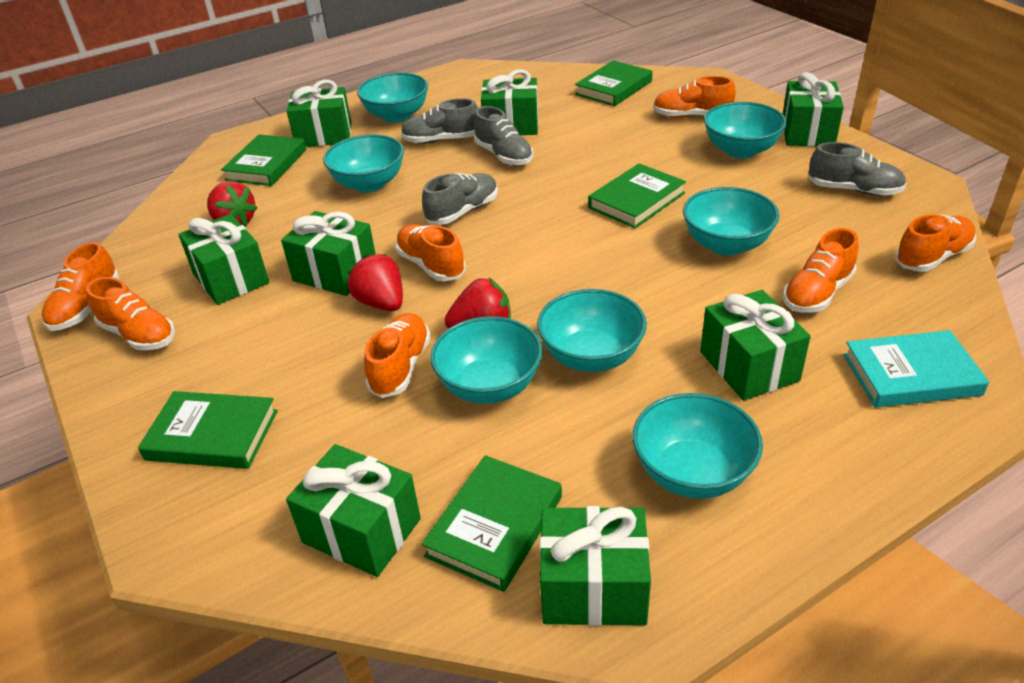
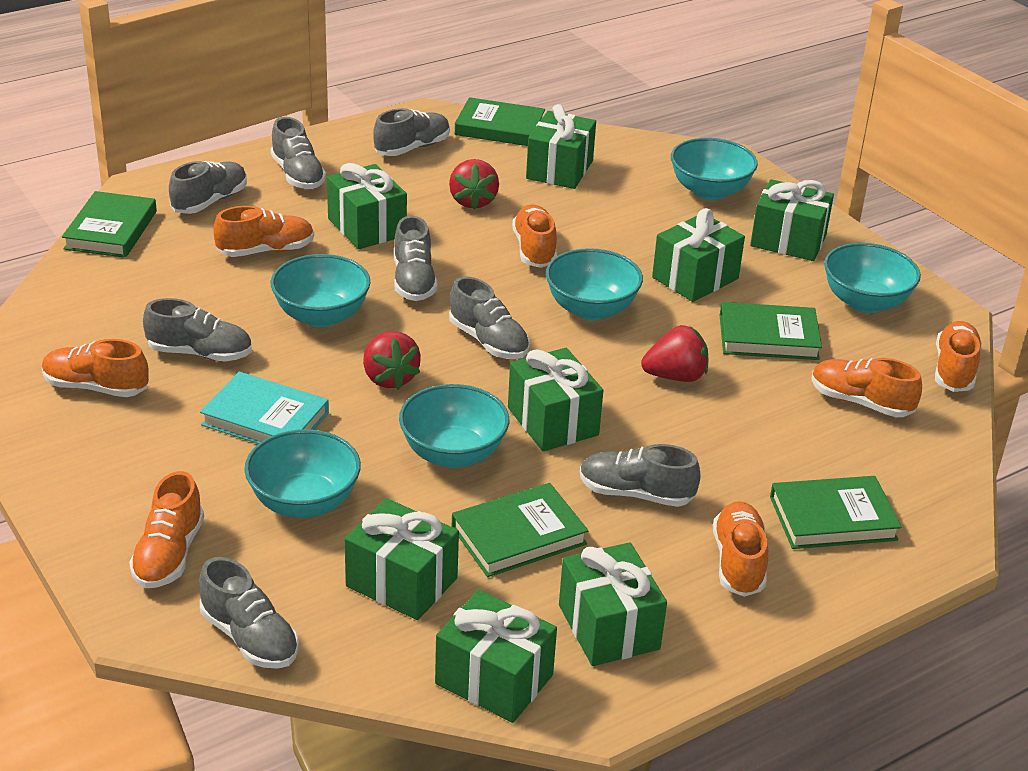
grey shoe: [401,98,478,144] [422,173,498,225] [474,106,533,166] [808,142,906,196] = 4 -> [143,298,252,361] [169,161,247,214] [199,557,299,669] [271,117,326,189] [373,108,450,156] [394,215,438,301] [449,276,530,359] [580,444,701,507] = 8
turquoise bowl: [323,134,404,193] [357,73,428,123] [430,316,543,404] [537,289,647,372] [632,393,763,499] [683,187,780,256] [704,102,787,159] = 7 -> [244,429,361,518] [271,254,371,327] [399,384,509,468] [546,248,643,320] [671,138,758,200] [824,243,921,313] = 6

